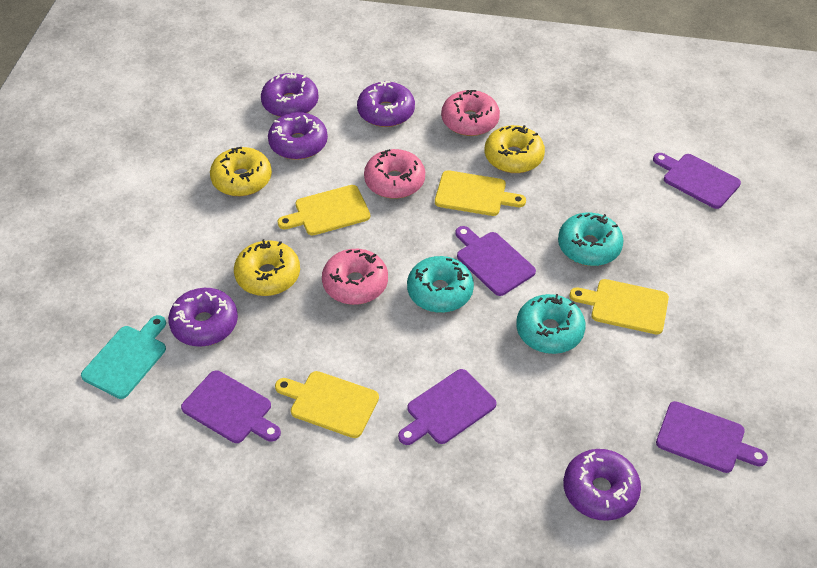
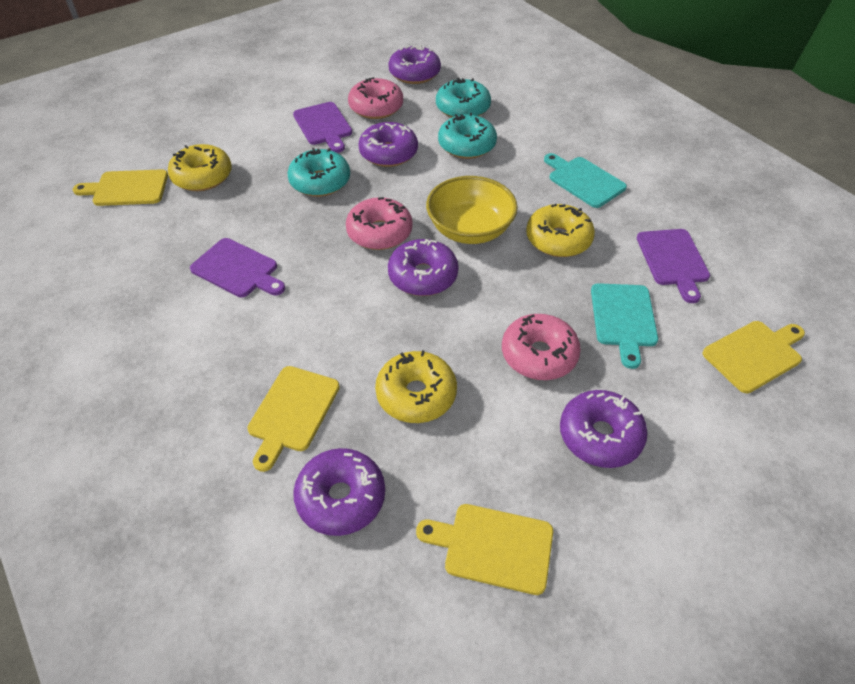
purple cutting board: [181,370,281,443] [398,369,497,445] [455,226,536,296] [653,153,741,209] [656,401,768,473] = 5 -> [190,238,285,297] [293,102,352,153] [637,229,710,303] = 3
turquoise cutting board: [81,315,166,399] = 1 -> [544,153,627,208] [591,283,658,369] = 2
yellow bowl: none = 0 -> [426,176,518,244] = 1

